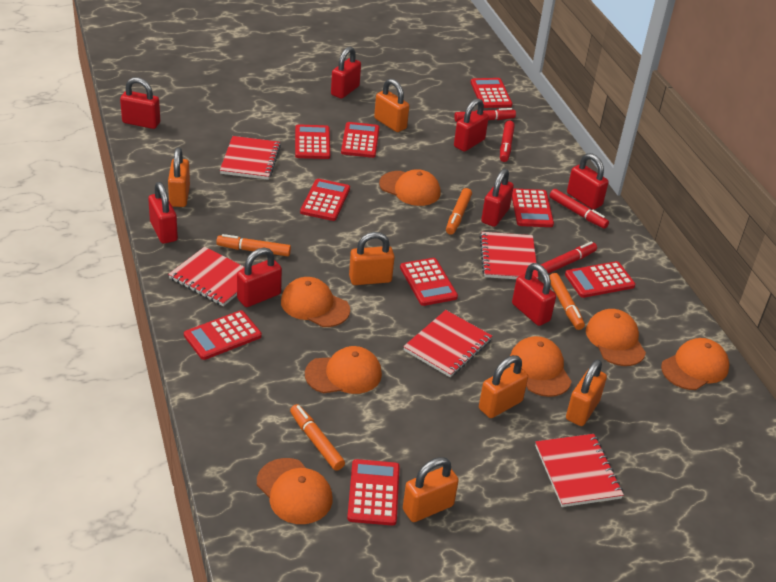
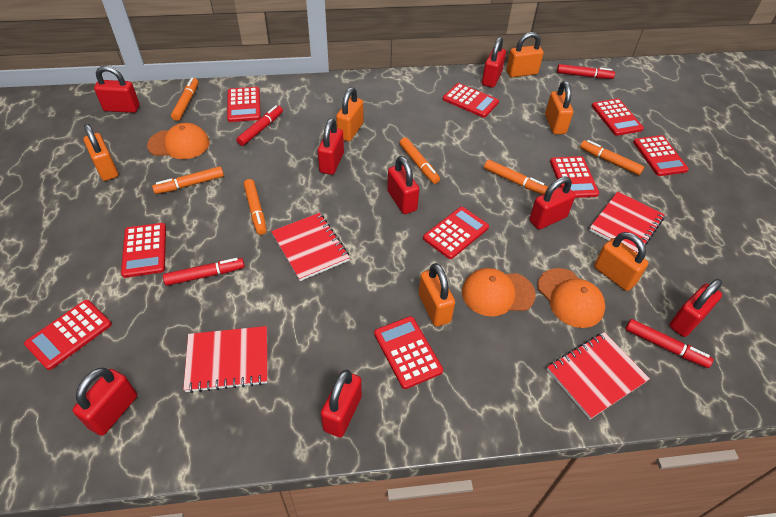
orange cap: [257,458,332,524] [281,277,350,327] [305,346,382,394] [379,169,441,206] [510,336,572,397] [586,309,646,366] [661,338,729,390] = 7 -> [147,123,210,159] [462,268,536,316] [538,268,605,328] = 3
orange marker: [216,234,291,256] [290,404,345,471] [446,188,472,235] [549,273,585,330] = 4 -> [152,166,224,194] [171,78,198,121] [244,179,267,235] [400,137,440,184] [484,160,548,195] [580,140,644,175] = 6
red notebook: [168,247,245,306] [220,136,281,180] [403,310,492,377] [480,232,538,279] [535,434,624,507] = 5 -> [183,326,268,393] [271,213,350,281] [547,332,650,419] [589,192,665,254] = 4

